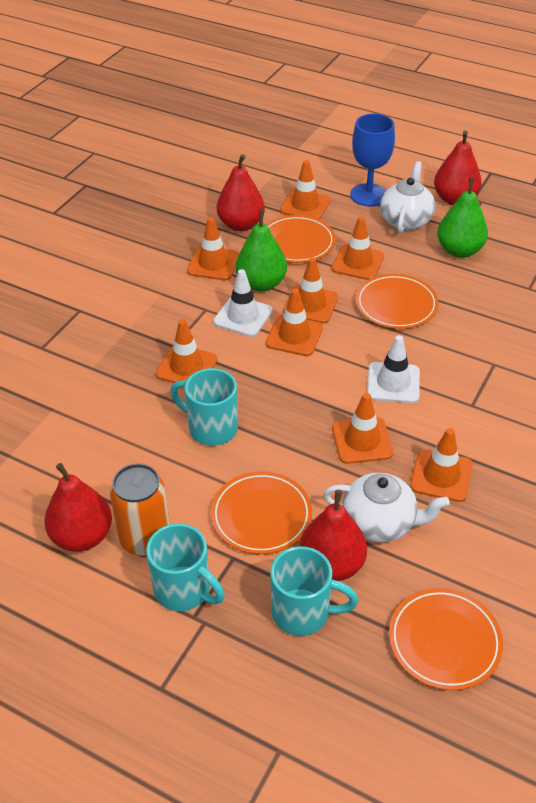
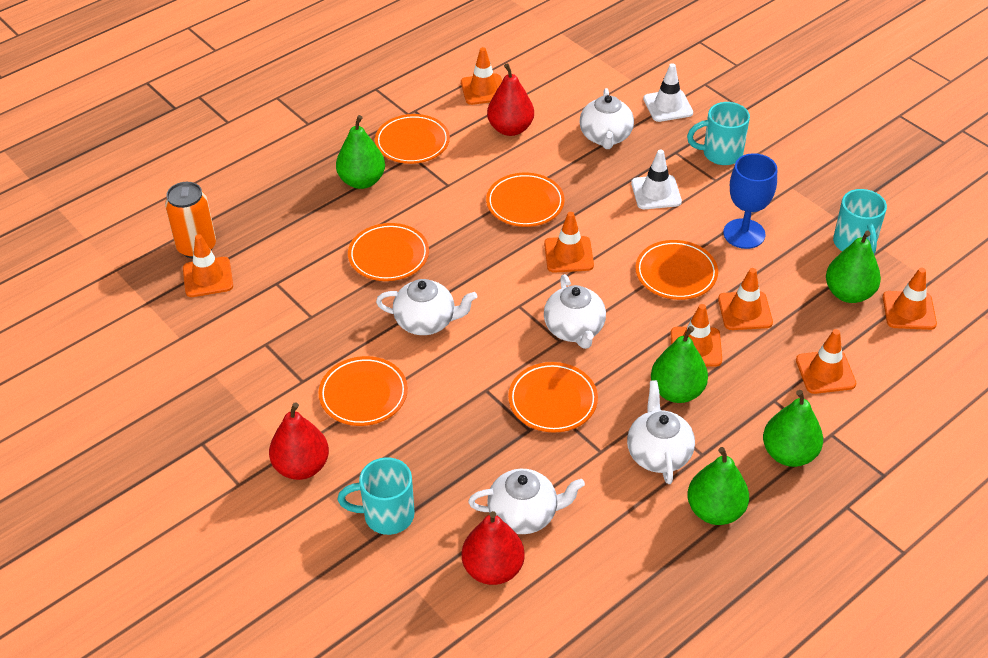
green pear: [236,210,287,292] [437,177,488,258] = 2 -> [336,115,385,189] [651,326,708,403] [687,447,749,525] [763,390,823,467] [826,231,881,303] = 5
orange plate: [211,471,312,554] [266,215,336,263] [356,274,439,329] [389,588,503,690] = 4 -> [318,356,408,426] [348,223,429,281] [375,114,450,164] [486,173,565,227] [508,362,598,433] [635,240,718,300] = 6
orange traffic cone: [156,319,217,383] [187,217,239,280] [266,289,323,356] [280,160,331,219] [283,257,338,323] [331,216,384,280] [332,393,393,464] [410,428,473,502] = 8 -> [183,234,233,297] [461,47,502,105] [544,212,594,273] [671,304,722,367] [718,268,773,330] [796,329,856,394] [883,268,937,330] = 7
red pear: [44,463,112,552] [217,154,265,231] [299,490,367,581] [434,131,482,205] = 4 -> [269,402,329,480] [462,511,525,585] [487,63,534,136] = 3
white teapot: [323,473,450,542] [380,161,435,233] = 2 -> [376,279,477,335] [468,469,585,534] [544,274,606,349] [579,88,634,149] [627,380,695,484] = 5

